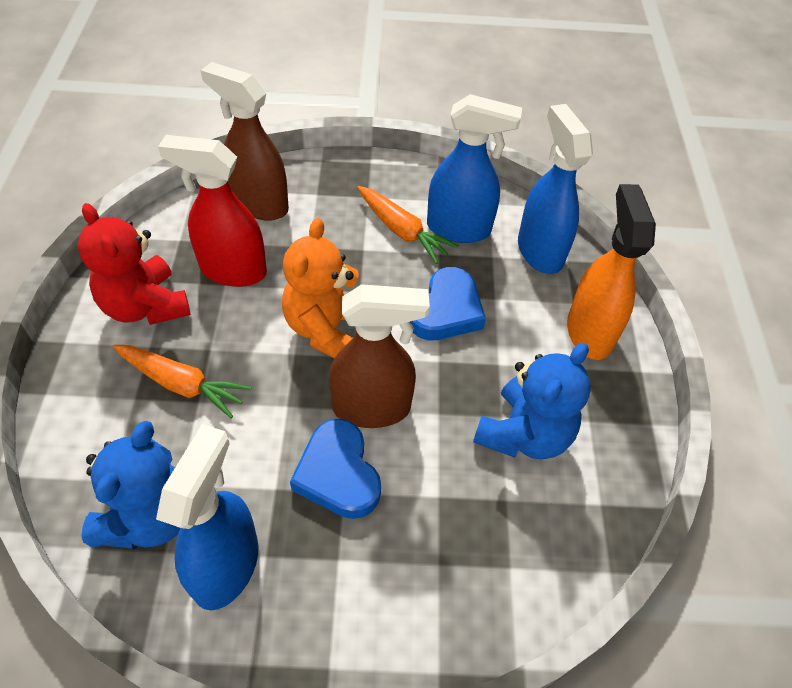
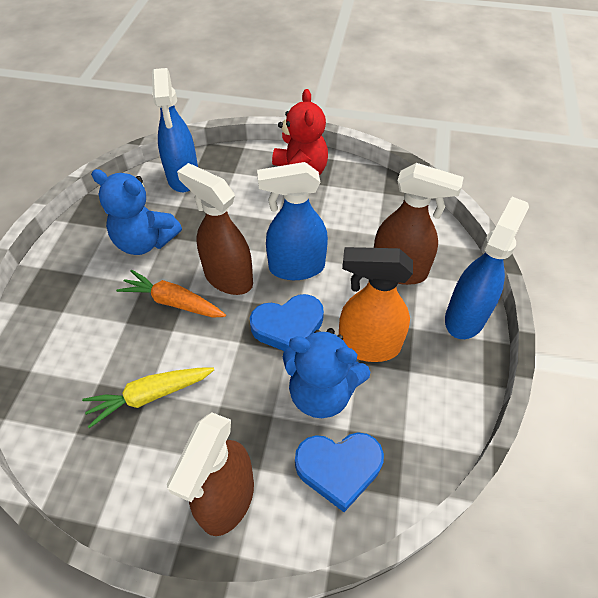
brown spray bottle: [200,62,289,221] [329,284,430,428] = 2 -> [167,413,254,536] [177,163,253,295] [374,163,464,285] = 3
orange carrot: [113,345,251,418] [357,186,459,264] = 2 -> [116,269,226,318] = 1
orange teddy bear: [282,218,359,359] = 1 -> none = 0
red spray bottle: [158,135,267,287] = 1 -> none = 0
yellow carrot: none = 0 -> [82,368,214,428] = 1

